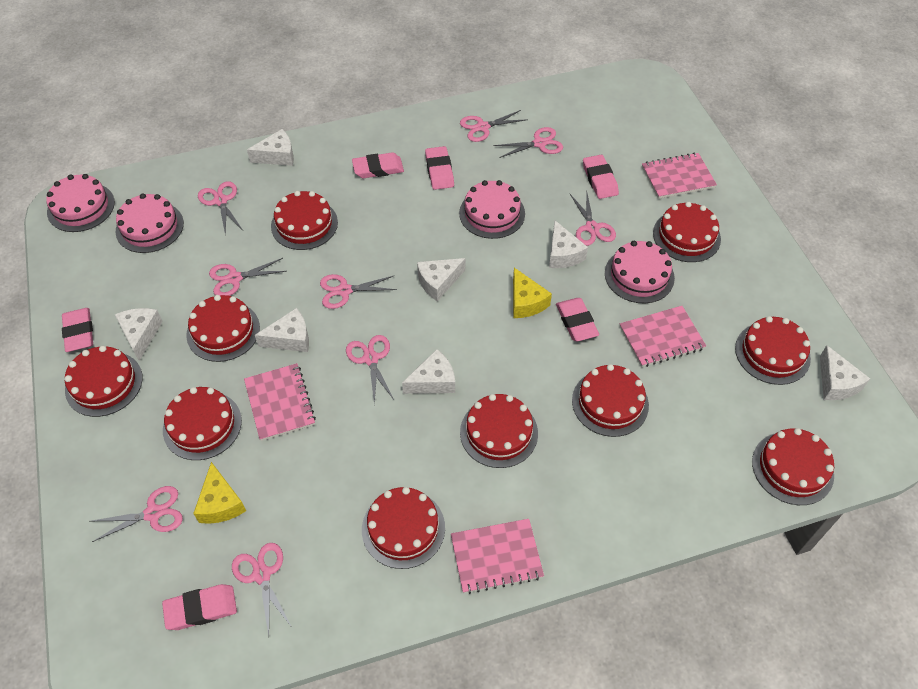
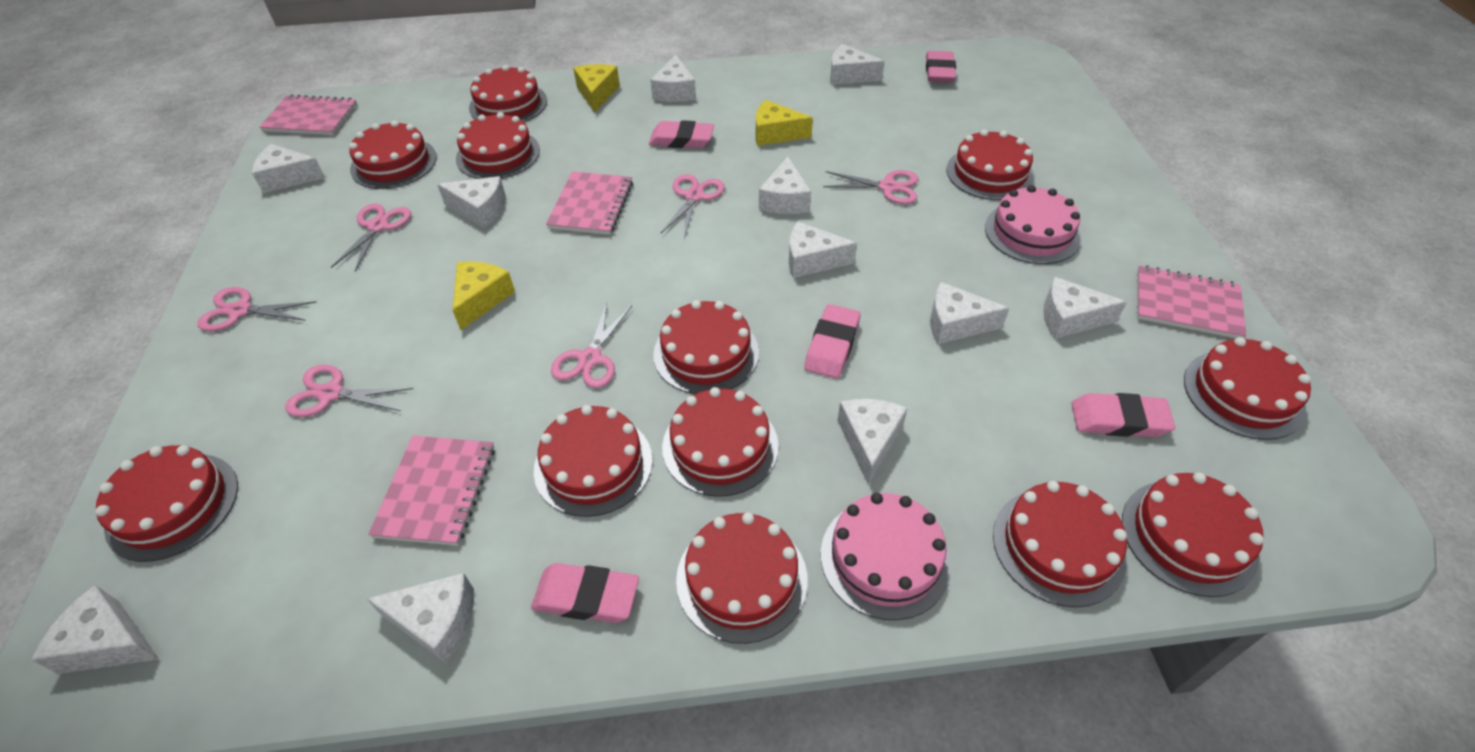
pink cake: [46,174,115,232] [115,193,184,253] [459,180,525,239] [605,241,675,303] = 4 -> [821,493,951,620] [985,185,1081,264] = 2
pink eraser: [62,308,93,352] [162,584,237,630] [352,153,404,178] [425,146,454,190] [556,298,599,341] [583,155,619,199] = 6 -> [531,563,639,623] [649,120,714,148] [804,304,860,379] [926,51,956,83] [1071,393,1175,437] = 5
pink scissors: [92,486,183,542] [198,181,243,236] [209,258,287,296] [232,543,291,636] [320,274,397,309] [346,335,395,404] [460,110,528,142] [494,127,563,158] [570,194,616,246] = 9 -> [197,287,317,331] [285,364,413,417] [331,203,411,272] [551,302,632,388] [661,174,725,239] [823,170,918,204] = 6
red cake: [65,346,143,417] [163,387,242,460] [186,295,260,362] [271,191,338,250] [362,487,445,569] [460,394,538,468] [572,364,649,437] [653,202,721,262] [735,316,811,385] [752,428,834,505] = 10 -> [95,445,238,562] [349,120,437,189] [456,112,540,179] [469,65,547,122] [534,405,652,517] [653,300,759,394] [662,387,779,497] [676,512,808,644] [946,129,1035,200] [993,481,1127,607] [1122,472,1264,597] [1184,337,1311,440] = 12
white cheese: [114,308,163,361] [247,129,294,166] [255,308,309,352] [402,349,455,394] [417,258,465,301] [549,221,588,268] [820,345,870,400] = 7 -> [31,585,159,674] [252,144,325,193] [367,573,474,663] [437,176,506,228] [650,55,696,102] [759,157,811,214] [789,221,857,278] [830,44,885,85] [837,399,908,484] [930,282,1009,344] [1043,277,1127,339] = 11
yellow cheese: [193,462,246,524] [513,268,552,318] = 2 -> [453,261,515,330] [573,64,620,112] [756,100,813,146] = 3

